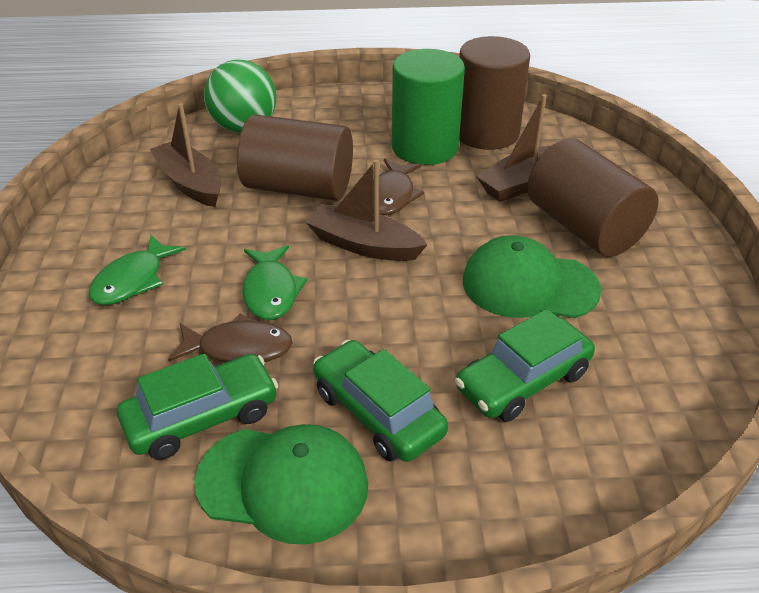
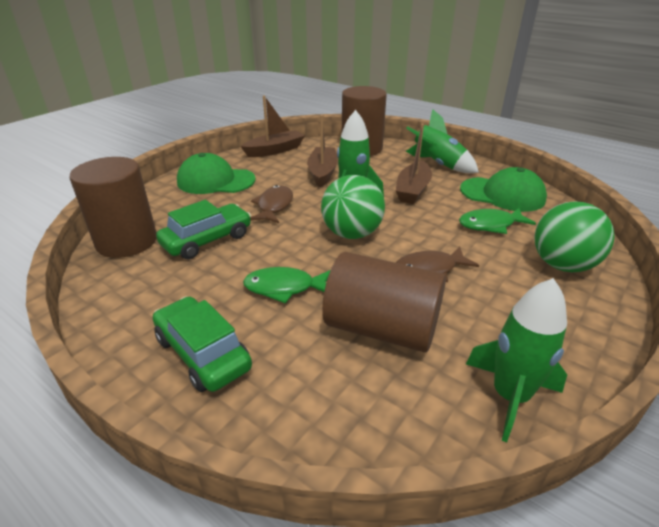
green ball: [204,60,276,133] = 1 -> [321,175,385,239] [534,201,615,272] = 2
green car: [117,354,278,460] [313,340,448,462] [455,309,595,422] = 3 -> [153,296,252,392] [156,200,251,259] = 2
green cylinder: [392,49,465,165] = 1 -> none = 0
green rocket: none = 0 -> [337,110,384,197] [405,109,479,173] [466,278,567,442] = 3

